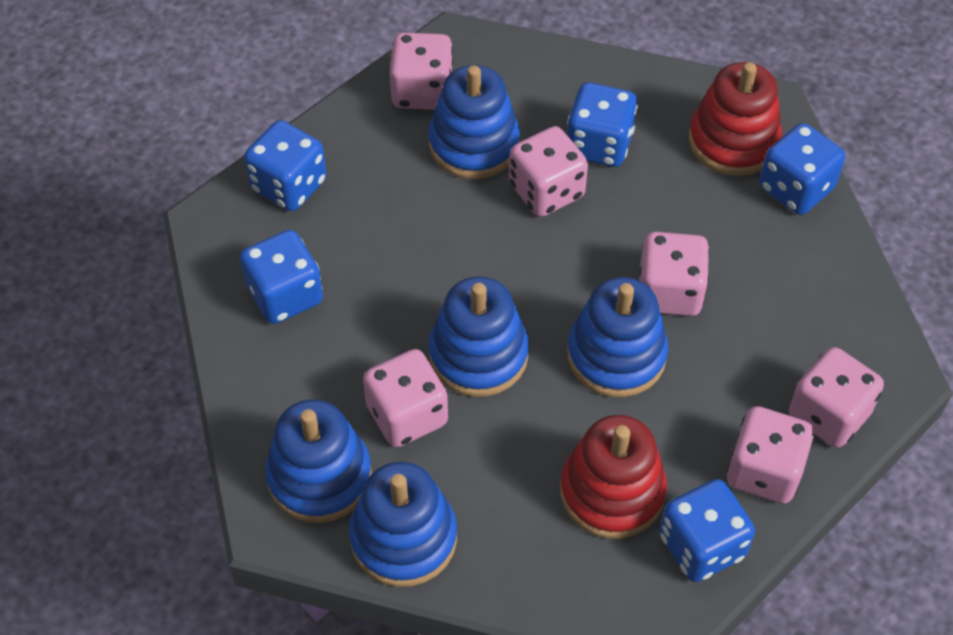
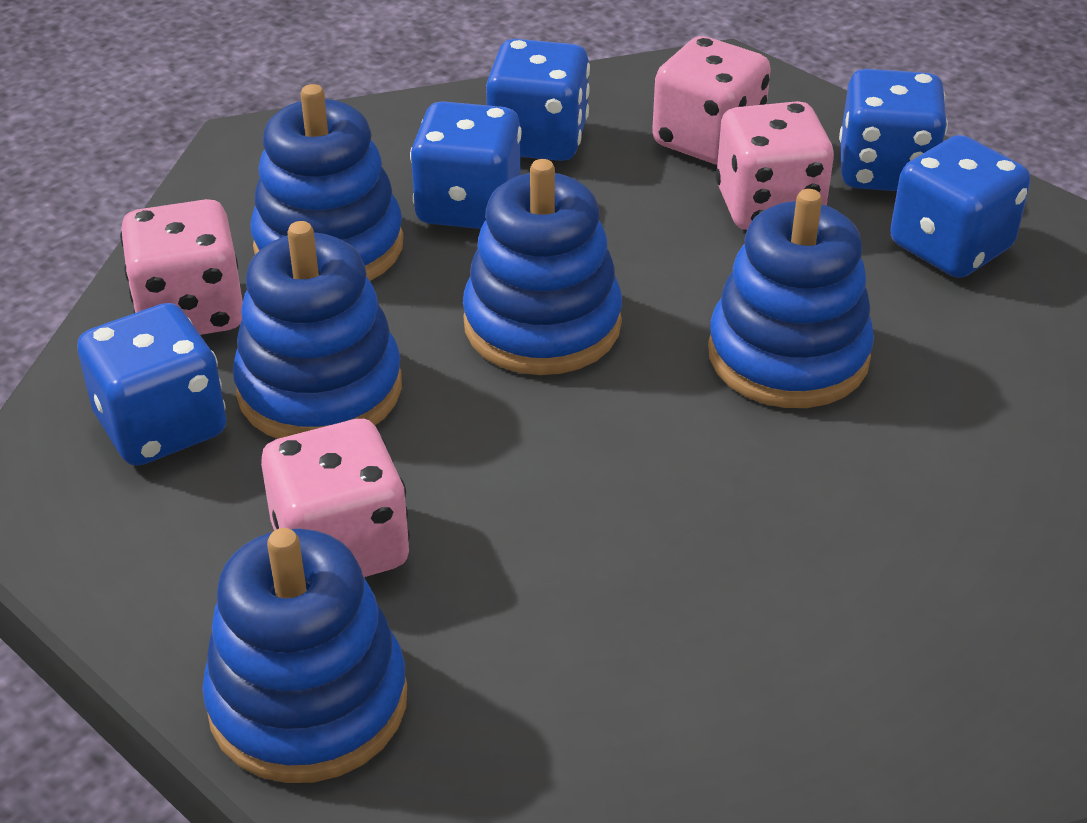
pink dice: [363,349,448,447] [390,32,454,110] [509,126,588,217] [639,232,710,316] [727,406,814,504] [789,347,884,448] = 6 -> [120,199,243,335] [261,419,410,577] [652,36,771,165] [715,101,834,230] = 4
red stacking toy: [560,415,667,539] [689,62,782,176] = 2 -> none = 0

